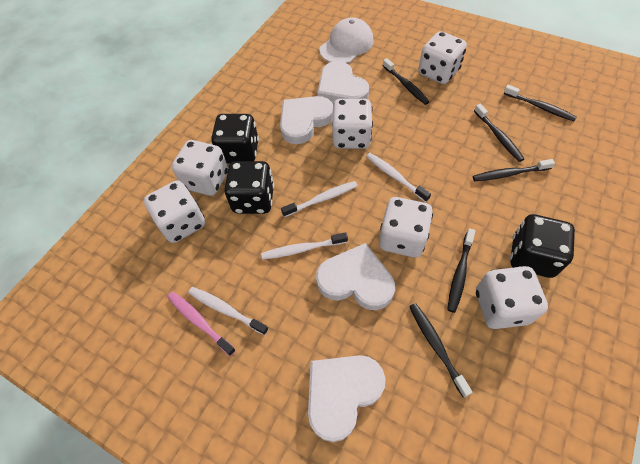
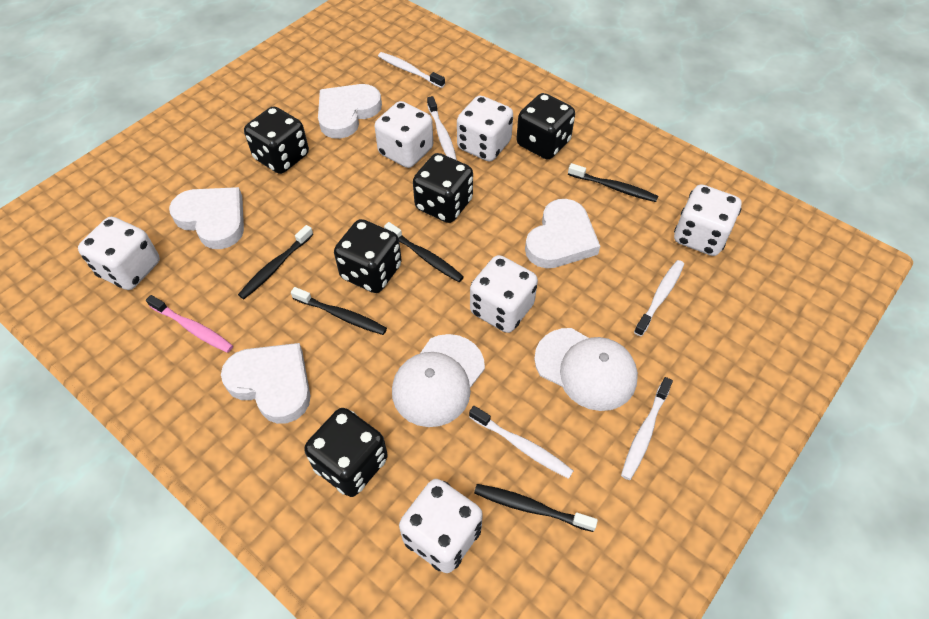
black dice: [211,114,259,164] [224,161,274,214] [510,214,575,278] = 3 -> [244,106,309,174] [304,408,388,497] [334,219,402,293] [413,153,473,223] [516,93,575,159] = 5
black toothbrush: [383,58,430,105] [409,303,473,397] [447,228,475,313] [473,159,555,181] [474,104,524,162] [503,85,577,121] = 6 -> [238,225,313,299] [291,287,387,335] [384,222,464,282] [474,484,598,532] [568,163,658,202] = 5
white cap: [319,17,374,63] = 1 -> [392,334,485,427] [534,328,638,411] = 2
white toothbrush: [188,287,269,335] [261,232,348,260] [281,181,358,217] [366,153,431,202] = 4 -> [378,52,445,88] [427,96,457,160] [469,406,573,479] [621,377,673,480] [634,260,684,336] = 5

